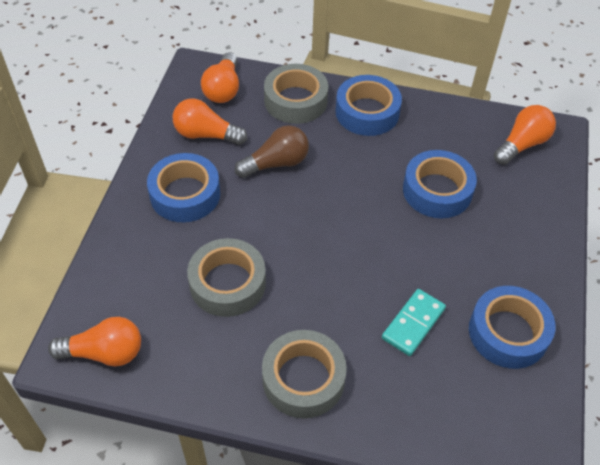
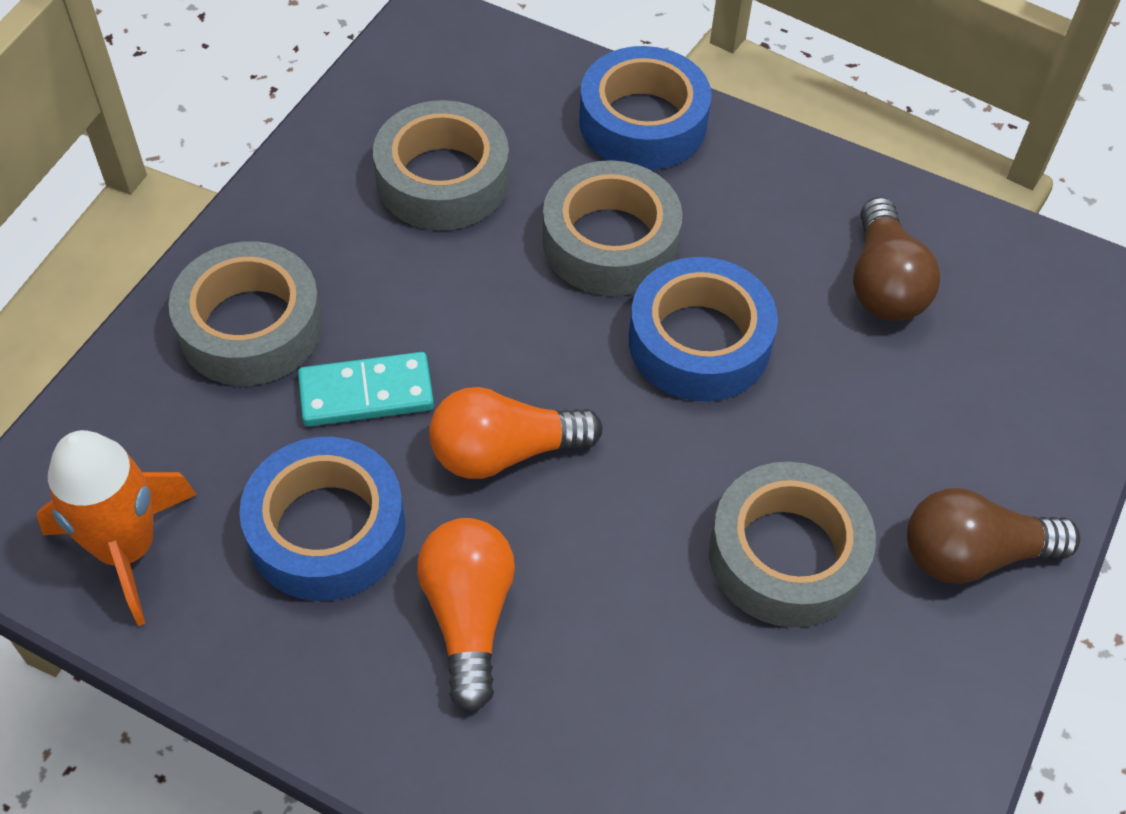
blue tape: [147,153,220,222] [335,75,402,136] [403,150,477,218] [469,286,555,369] = 4 -> [239,437,405,601] [579,46,712,170] [629,257,778,401] = 3
brown light bulb: [235,125,309,178] = 1 -> [853,197,940,321] [907,488,1081,584] = 2
grey tape: [187,238,266,317] [262,330,347,418] [264,64,328,124] = 3 -> [169,241,323,386] [373,100,509,230] [542,160,683,296] [709,462,876,627] = 4
orange light bulb: [48,317,141,367] [173,98,247,145] [201,52,239,103] [494,105,556,165] = 4 -> [417,518,515,712] [429,387,603,479] = 2
orange rocket: none = 0 -> [36,430,197,626] = 1

